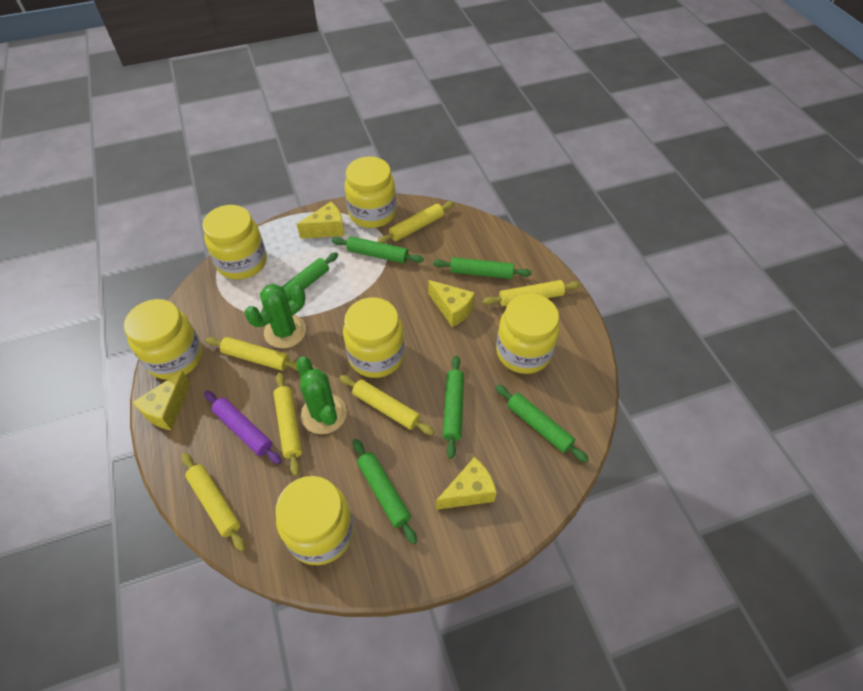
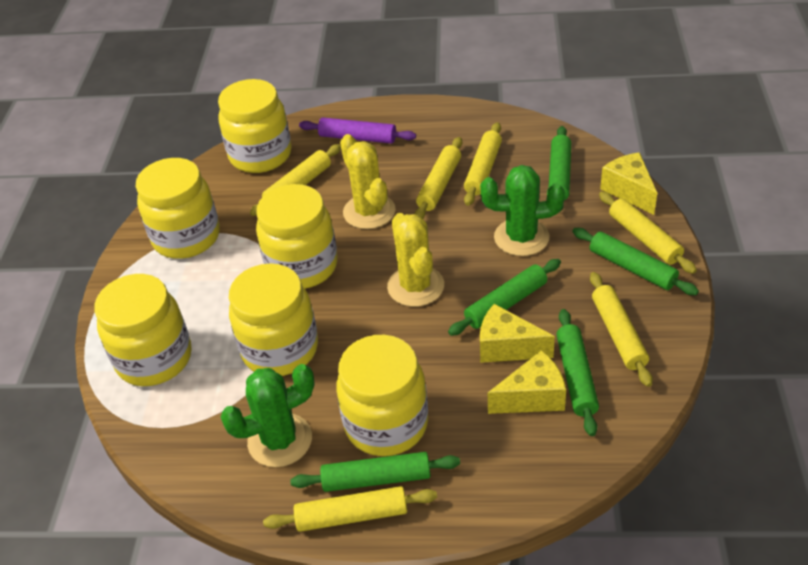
green rolling pin: [261,252,338,311] [332,236,424,264] [353,439,417,544] [433,257,532,279] [443,356,464,459] [496,385,589,463] = 6 -> [290,452,460,492] [448,259,561,336] [548,126,571,212] [556,309,599,436] [573,228,699,295] = 5
yellow cactus: none = 0 -> [340,134,396,229] [387,213,444,307] = 2
yellow cheese: [132,371,191,430] [297,202,345,239] [428,280,475,327] [436,457,497,510] = 4 -> [480,304,555,363] [488,350,566,414] [600,152,657,215] = 3

